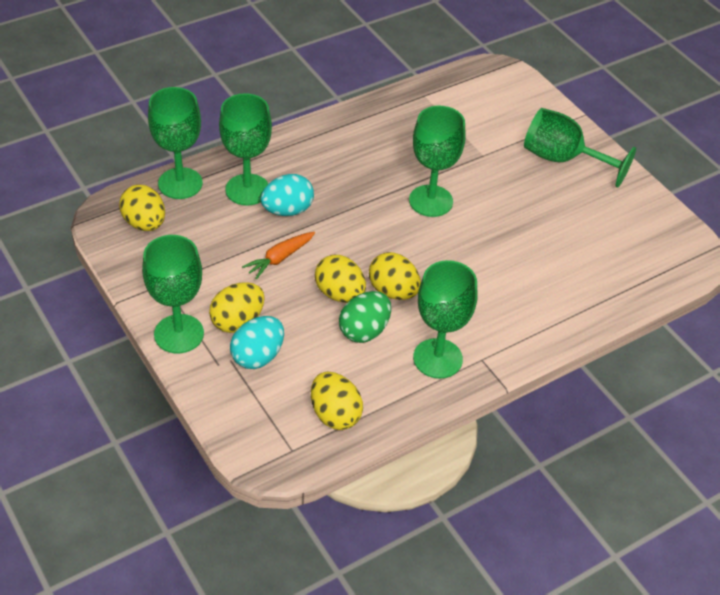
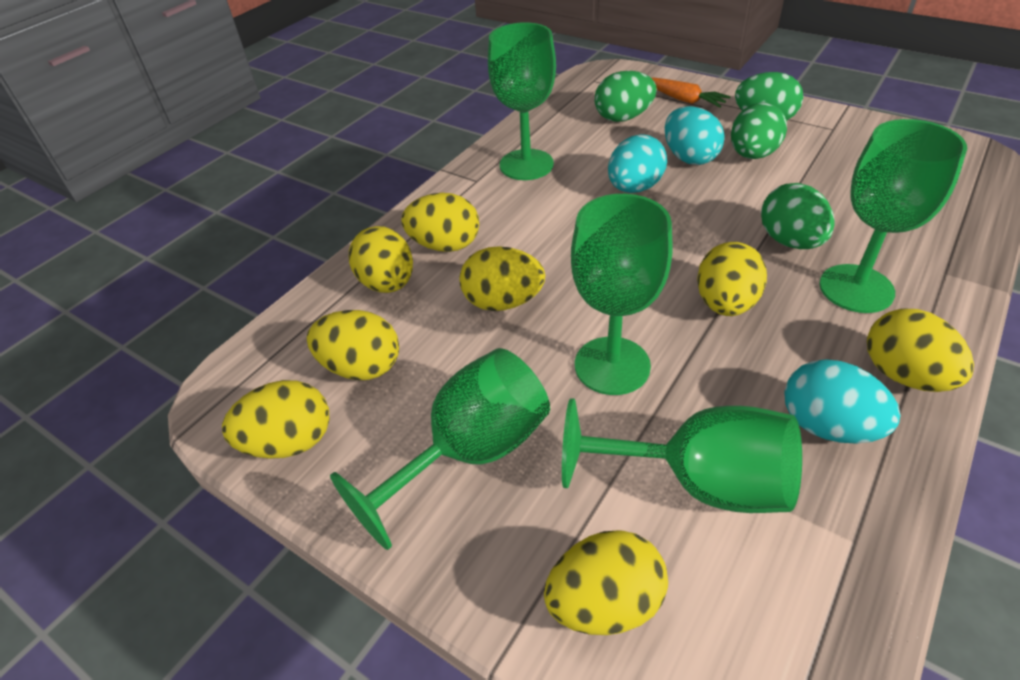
green egg: [339,291,391,343] = 1 -> [594,71,657,122] [731,102,787,159] [735,72,803,120] [761,183,835,249] = 4
green goblet: [142,235,204,353] [148,87,203,199] [219,93,272,205] [409,106,466,217] [413,260,478,379] [524,108,636,188] = 6 -> [330,348,550,550] [488,22,556,180] [562,398,802,513] [571,194,673,395] [819,119,967,313] = 5
turquoise egg: [230,316,284,369] [261,174,314,216] = 2 -> [608,134,667,193] [665,106,724,165] [784,359,901,444] = 3
yellow egg: [119,185,165,231] [209,282,265,333] [311,372,363,430] [315,255,366,303] [369,252,421,300] = 5 -> [222,380,330,459] [307,310,399,380] [349,226,413,293] [402,193,479,252] [460,246,545,311] [544,530,668,635] [697,242,767,316] [867,309,974,392] = 8

